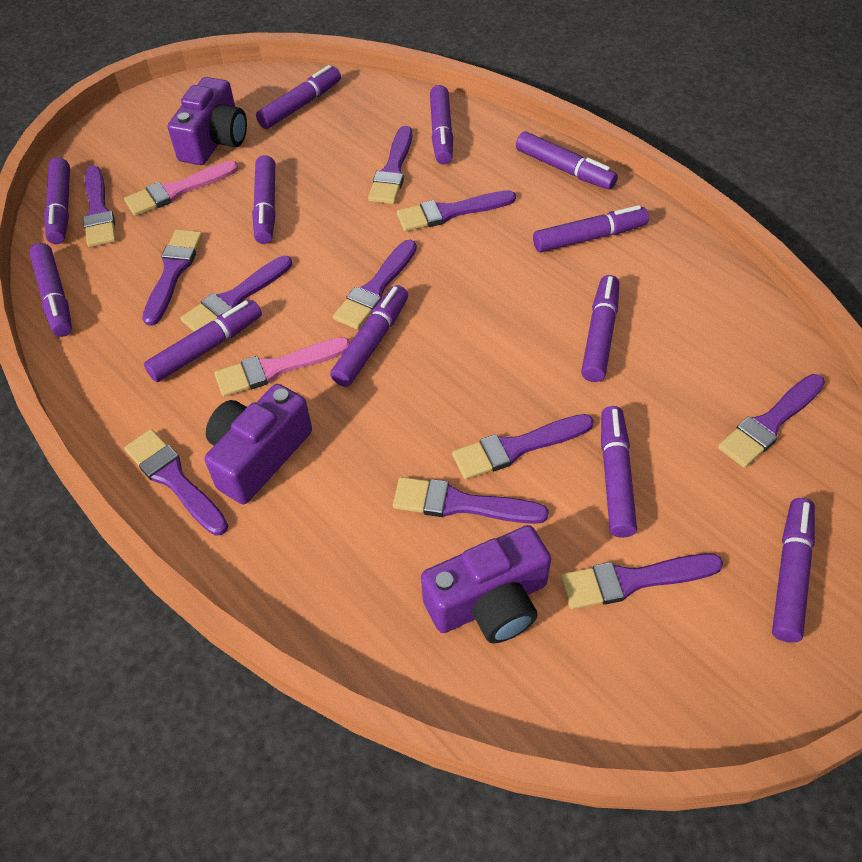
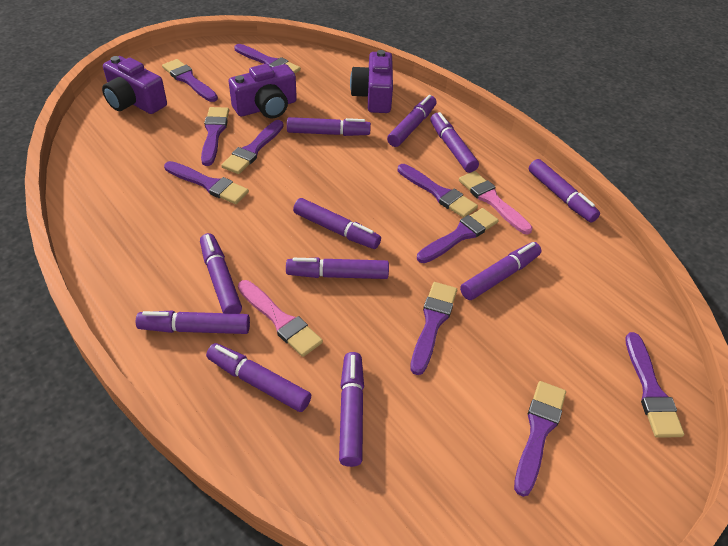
purple brush: [83,166,116,247] [124,429,229,536] [142,229,203,326] [180,256,292,332] [333,240,417,330] [368,126,412,204] [393,477,549,524] [397,190,516,231] [452,414,594,480] [561,553,723,609] [718,374,825,468] = 11 -> [162,59,218,102] [164,161,249,204] [201,107,229,166] [221,120,284,174] [234,44,301,74] [398,164,478,218] [410,282,457,375] [417,208,499,263] [514,381,566,497] [625,332,684,438] = 10
purple marker: [29,243,72,337] [44,158,70,244] [144,300,262,382] [252,155,276,244] [256,65,341,129] [330,285,408,387] [430,85,453,164] [516,131,618,190] [533,205,649,252] [581,275,619,382] [601,406,637,538] [772,498,815,643] = 12 -> [136,311,250,334] [200,233,242,314] [206,343,311,412] [286,257,389,279] [287,117,371,136] [293,198,381,249] [339,352,364,467] [387,95,437,147] [430,112,479,173] [460,242,541,300] [529,159,600,223] = 11

